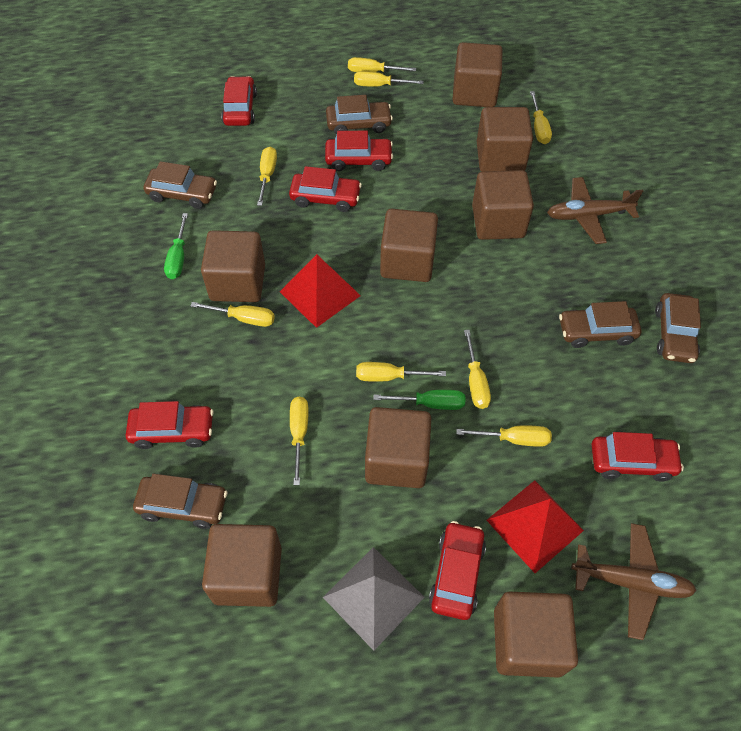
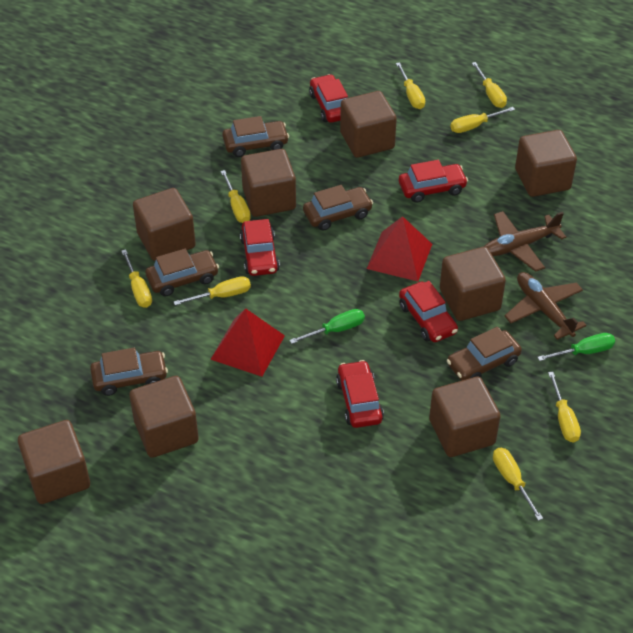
grey pyramid: [323,547,424,651] = 1 -> none = 0
red car: [126,401,214,449] [221,76,257,126] [289,166,362,212] [325,131,393,171] [429,521,486,620] [592,432,684,481] = 6 -> [240,219,280,276] [309,74,348,123] [336,360,384,428] [399,160,468,203] [399,281,458,342] = 5
yellow screwdriver: [190,302,275,327] [257,147,277,206] [290,397,309,485] [348,57,416,72] [354,71,423,87] [356,362,446,382] [456,426,552,447] [464,330,491,409] [530,91,552,144] = 9 -> [121,249,152,308] [174,276,251,305] [221,170,251,223] [396,62,425,109] [451,107,515,133] [472,62,507,108] [493,448,543,521] [548,372,581,443] = 8

